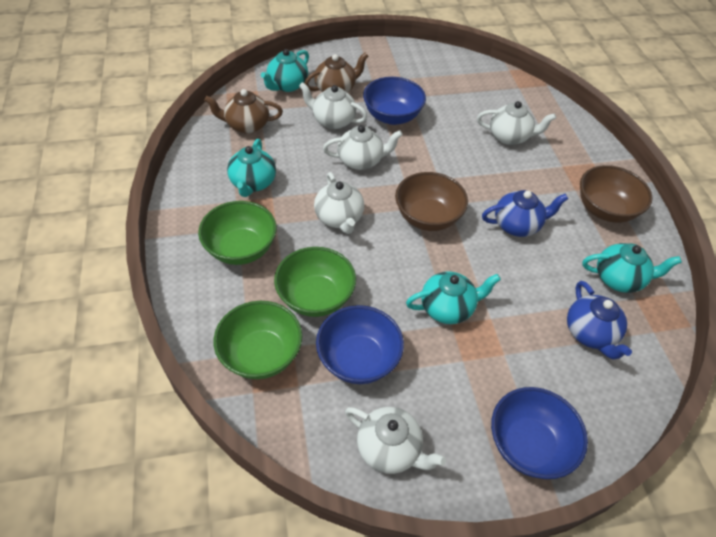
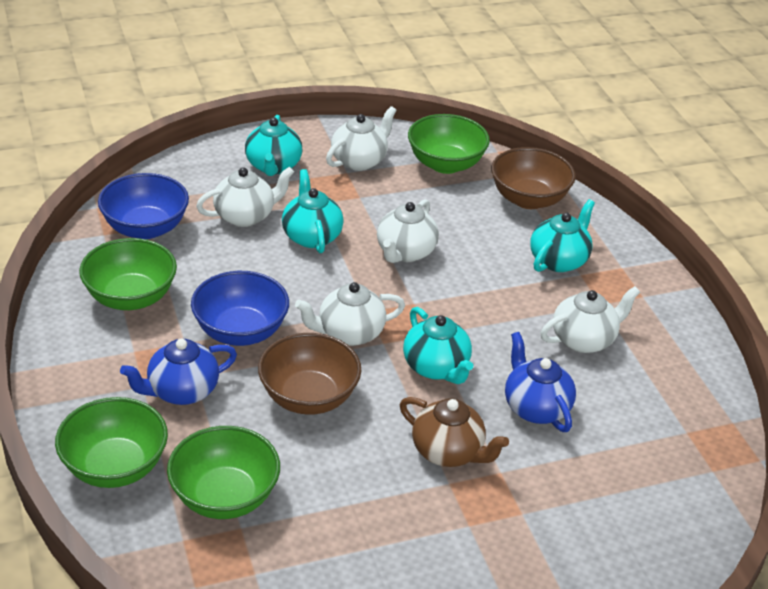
blue bowl: [316,305,404,384] [363,77,426,125] [491,387,588,479] = 3 -> [98,173,189,239] [191,271,289,346] = 2
brown teapot: [204,89,283,134] [304,53,368,93] = 2 -> [400,397,509,467] = 1
green bowl: [198,201,277,265] [214,301,302,379] [274,247,356,317] = 3 -> [55,397,168,488] [79,238,177,310] [167,426,280,519] [408,114,490,174] = 4

